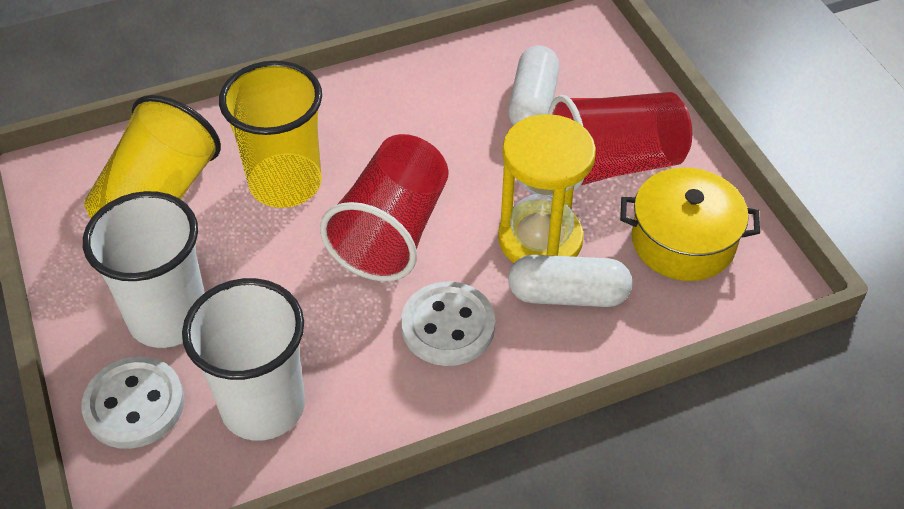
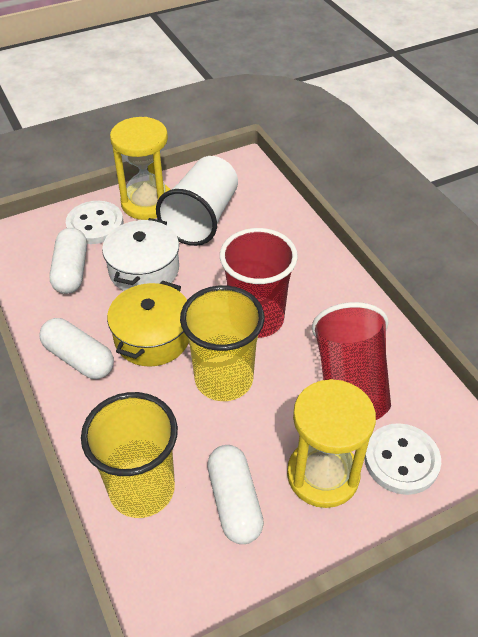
white capsule: [508,46,559,126] [508,255,632,307] = 2 -> [39,318,114,379] [49,228,87,294] [207,445,264,544] = 3
white cup: [83,191,205,348] [182,278,305,441] = 2 -> [156,156,238,246] = 1
white pot: none = 0 -> [102,218,179,291] = 1
yellow hourglass: [498,114,596,263] = 1 -> [110,117,170,220] [287,379,376,508] = 2

